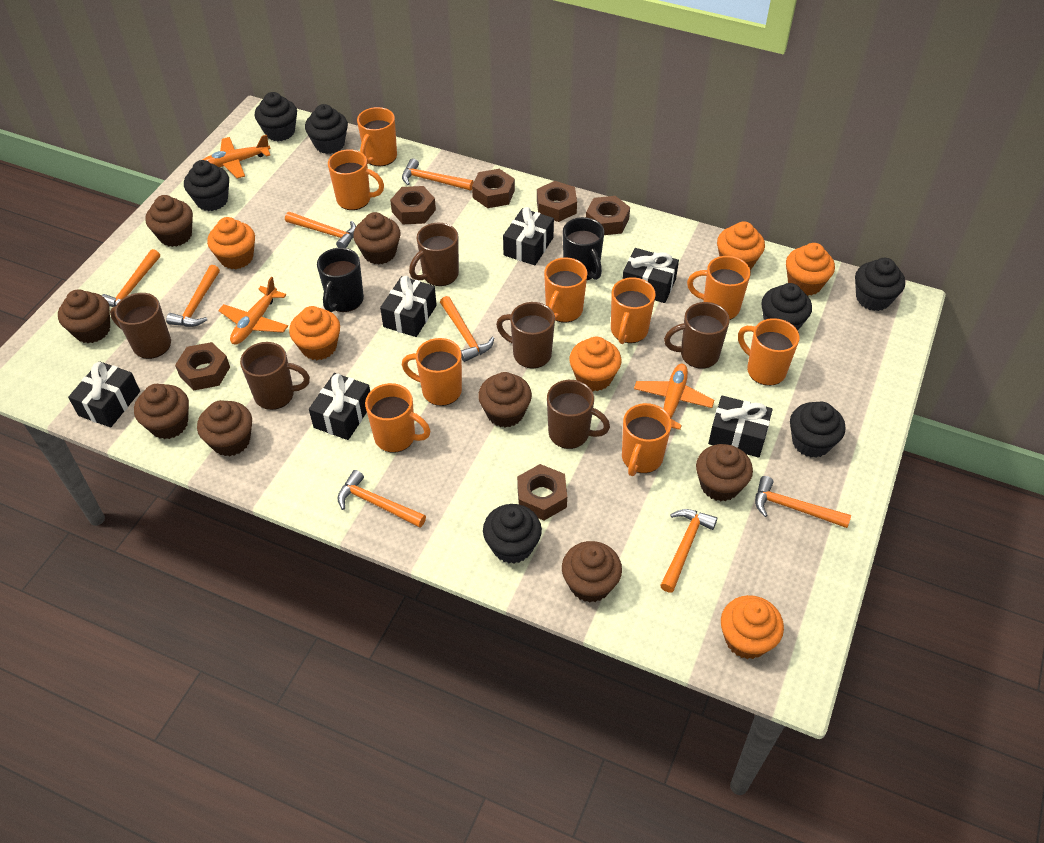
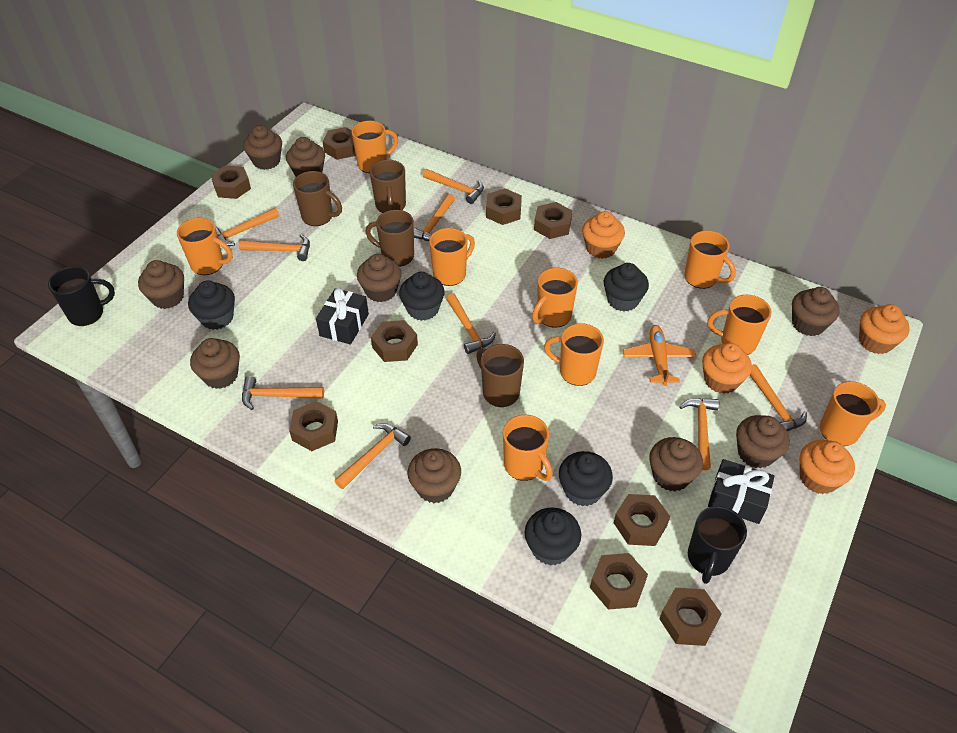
black cupcake: [184,160,229,211] [255,92,297,141] [305,104,348,154] [483,504,542,564] [761,283,812,331] [790,402,846,458] [855,258,905,311] = 7 -> [188,280,235,330] [399,272,445,321] [525,507,581,566] [559,451,613,506] [604,263,649,312] = 5
black gift: [68,361,140,427] [309,373,370,440] [380,276,437,337] [503,207,554,265] [623,248,679,303] [708,395,773,458] = 6 -> [316,288,369,344] [708,459,774,524] = 2
brown cupcake: [58,289,110,343] [134,384,189,439] [145,195,193,247] [197,400,252,456] [353,212,400,265] [478,372,532,428] [562,541,622,603] [696,444,753,501] = 8 -> [138,260,184,309] [190,338,240,389] [243,125,282,170] [286,137,325,177] [357,254,401,302] [408,448,461,503] [649,437,703,491] [736,415,790,469] [792,287,840,336] = 9
brown mug: [110,293,171,359] [240,342,310,410] [409,223,459,286] [496,302,555,368] [547,380,610,449] [664,302,730,369] = 6 -> [293,171,342,226] [365,210,414,267] [370,160,406,213] [476,344,524,407] = 4
brown nut: [175,342,230,390] [390,186,436,224] [472,169,515,208] [517,464,567,520] [537,181,577,222] [586,196,630,235] = 6 -> [211,165,251,199] [289,401,338,451] [322,127,356,160] [371,320,418,362] [486,188,522,225] [534,202,572,239] [590,553,648,610] [614,494,670,546] [659,588,722,646] = 9
orange cupcake: [207,217,255,269] [289,306,340,360] [569,337,621,391] [717,221,765,270] [721,595,784,659] [786,243,835,296] = 6 -> [582,211,625,259] [702,343,752,394] [800,440,855,494] [859,304,910,354] = 4
orange hammer: [101,249,160,307] [166,265,220,327] [285,212,356,248] [338,470,426,527] [402,159,474,191] [440,296,494,362] [660,509,717,592] [755,476,851,528] = 8 -> [215,208,279,246] [239,234,310,261] [242,376,324,410] [335,423,411,489] [414,194,455,241] [423,169,484,204] [446,293,496,354] [679,398,719,470] [750,364,807,431] = 9
orange plane: [203,135,271,179] [218,277,288,345] [634,364,714,430] = 3 -> [623,325,696,386] = 1

